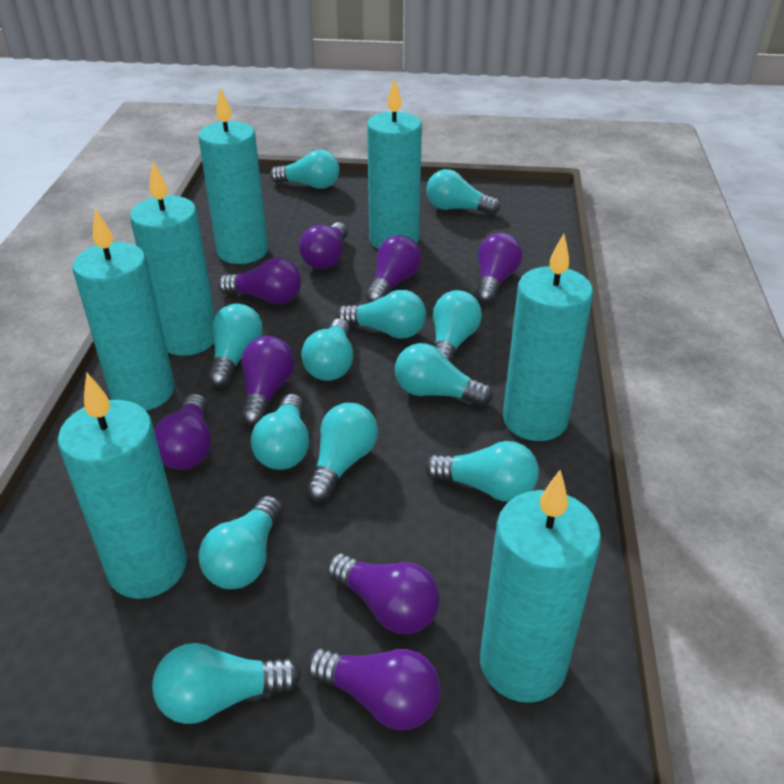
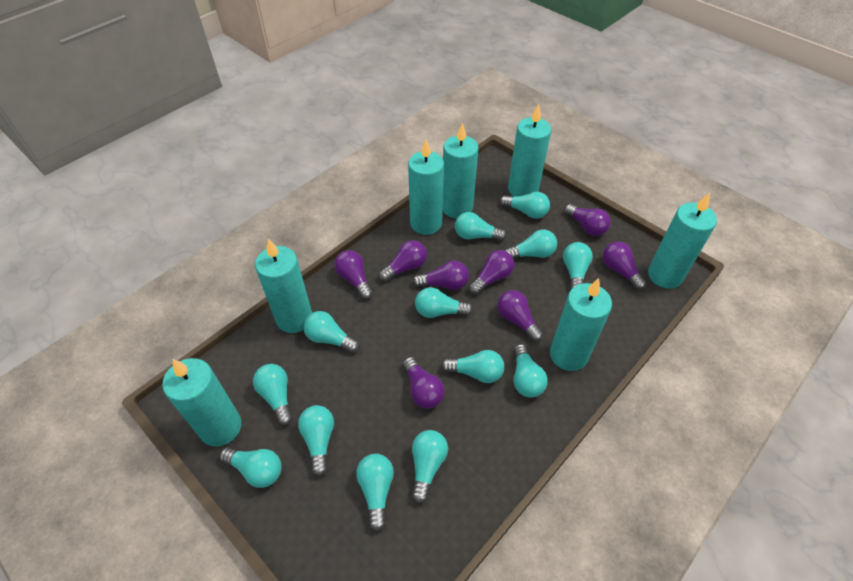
turquoise light bulb: [152,643,301,724] [198,495,283,589] [208,304,263,388] [251,394,310,470] [270,150,339,189] [301,318,353,381] [306,403,378,502] [337,290,426,339] [395,343,493,406] [425,441,539,502] [426,169,500,215] [433,290,482,362] = 12 -> [220,447,281,488] [253,364,293,426] [298,405,334,477] [303,311,360,353] [356,454,394,532] [412,430,448,504] [415,287,473,318] [441,350,504,383] [455,212,507,241] [500,192,550,219] [505,229,557,259] [513,344,548,398] [563,242,593,290] = 13

